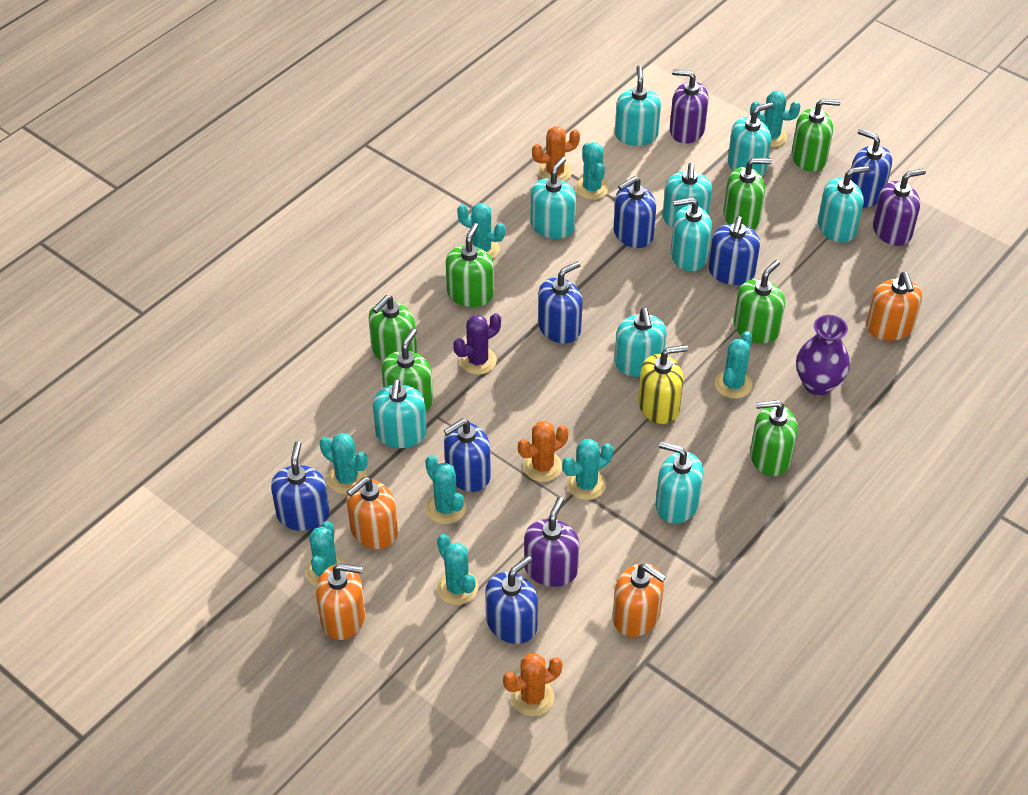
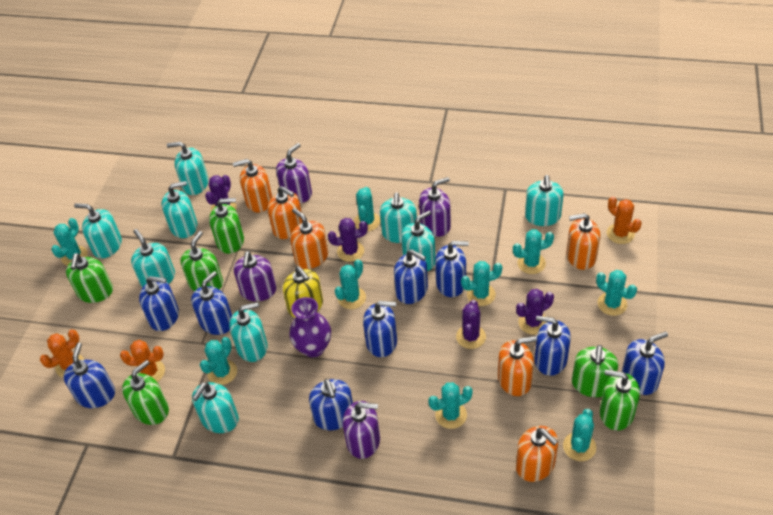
blue soap dispenser: [271,441,330,531] [444,418,491,492] [485,556,538,644] [538,261,583,343] [613,176,656,248] [708,216,760,285] [850,128,892,208] = 7 -> [64,343,115,408] [139,276,179,331] [191,271,232,335] [309,379,353,430] [363,301,397,357] [394,249,428,304] [435,241,469,297] [535,316,571,376] [622,332,668,395] = 9
green soap dispenser: [369,295,417,362] [382,328,433,412] [446,223,494,307] [723,158,772,230] [734,260,785,343] [750,400,798,476] [791,99,841,172] = 7 -> [66,253,113,303] [122,360,169,425] [180,231,223,291] [209,198,244,254] [572,345,618,397] [600,370,640,431] = 6
orange soap dispenser: [316,563,366,640] [346,477,398,549] [612,563,666,637] [866,272,922,341] = 4 -> [233,159,272,213] [268,186,303,239] [290,208,328,269] [498,336,537,396] [516,426,558,482] [566,213,600,270] = 6
purple cactus: [453,313,501,375] = 1 -> [205,175,237,211] [328,218,368,262] [456,300,486,349] [516,289,554,335] = 4
purple soap dispenser: [524,497,579,587] [670,69,709,144] [873,169,926,246] = 3 -> [234,251,277,301] [276,143,312,203] [343,401,380,459] [419,177,451,237] = 4

